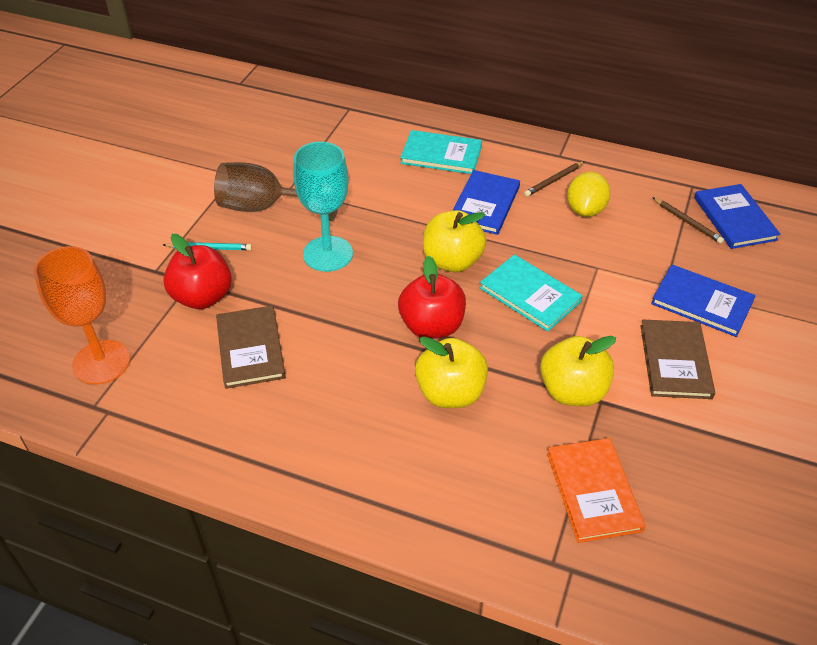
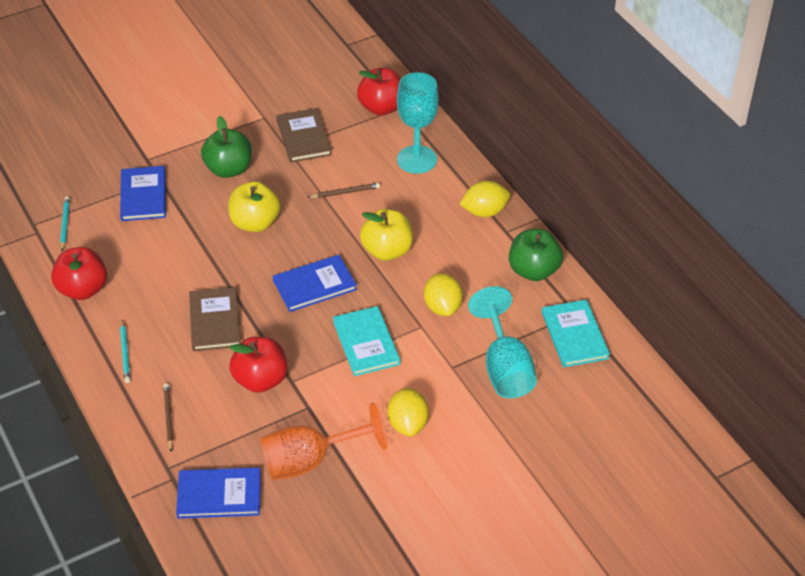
brown goblet: [214,162,338,221] = 1 -> none = 0
green apple: none = 0 -> [201,116,252,178] [509,229,563,281] = 2
orange book: [547,438,646,543] = 1 -> none = 0
red apple: [163,234,232,309] [398,256,466,339] = 2 -> [51,247,107,300] [230,337,288,393] [357,68,401,116] = 3
turquoise goblet: [293,142,353,272] = 1 -> [397,72,439,174] [468,286,537,398] = 2
turquoise pencil: [163,242,252,250] = 1 -> [60,196,70,251] [120,320,130,383] = 2
yellow apple: [415,336,488,408] [423,210,486,272] [540,336,616,406] = 3 -> [228,181,281,232] [360,209,413,261] = 2
yellow lemon: [567,172,610,217] = 1 -> [387,387,429,436] [424,273,463,316] [460,181,510,217] = 3

